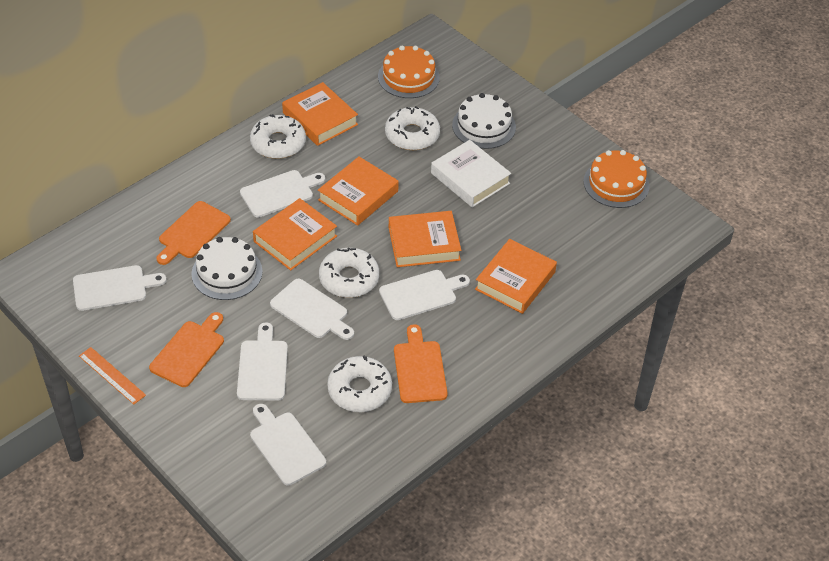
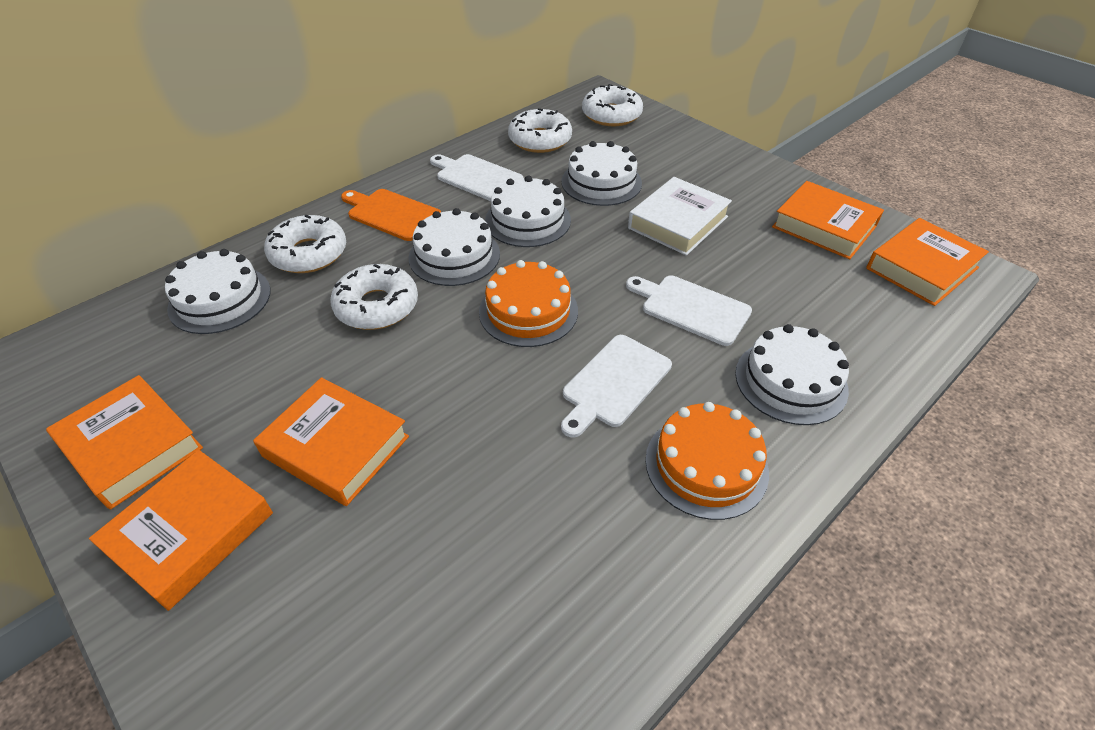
orange cutting board: [149,312,224,387] [156,201,231,265] [394,324,448,403] = 3 -> [341,189,441,241] = 1
orange ruler: [79,347,146,404] = 1 -> none = 0
white cake: [192,237,263,300] [452,93,516,149] = 2 -> [165,249,271,334] [408,208,500,286] [485,176,571,247] [561,141,642,206] [735,324,849,425] = 5
white cutting board: [73,265,167,311] [237,322,288,401] [240,170,325,218] [250,404,326,485] [270,279,354,340] [379,270,470,320] = 6 -> [430,154,524,201] [561,335,672,438] [626,275,752,346] = 3

